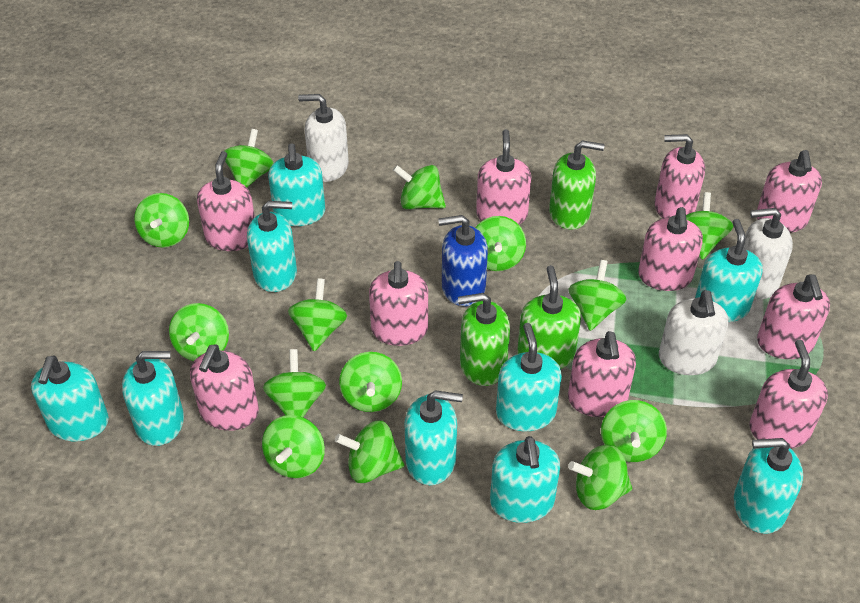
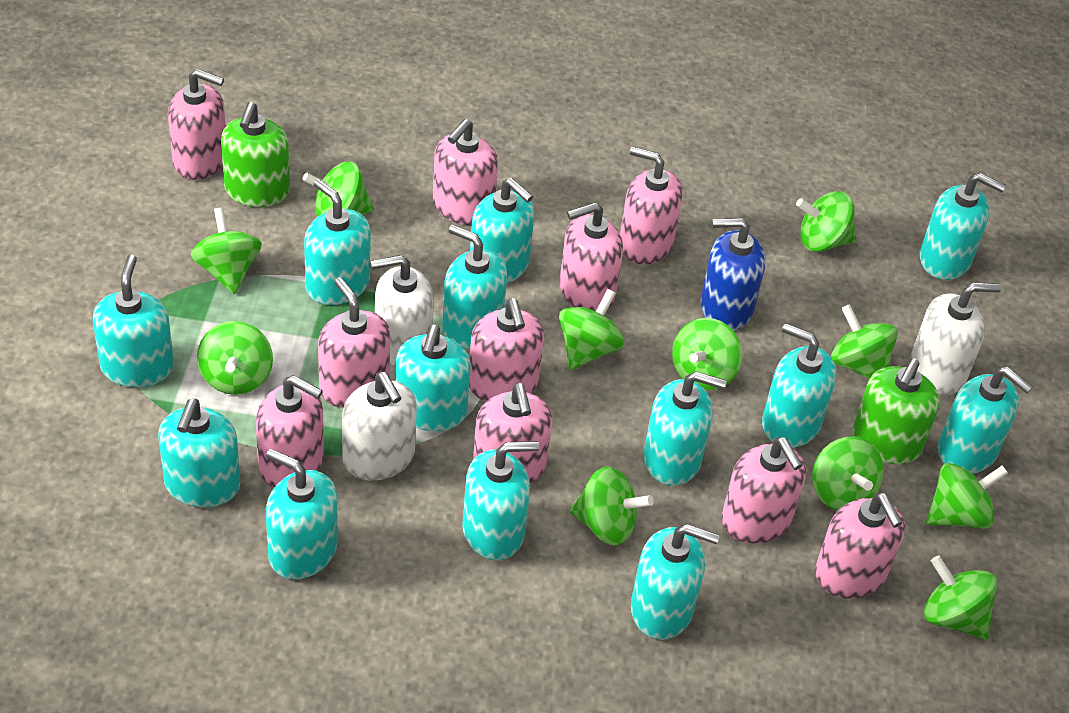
green soap dispenser: [458,293,510,386] [517,265,581,369] [549,140,604,230] = 3 -> [221,102,290,207] [853,358,940,464] = 2
green spinning top: [134,193,189,248] [169,303,229,361] [224,129,274,187] [262,415,325,478] [263,349,326,417] [288,278,347,351] [335,420,405,483] [339,352,402,412] [393,165,446,209] [476,216,526,271] [568,260,627,331] [568,445,632,510] [601,400,667,462] [686,192,733,260] = 14 -> [191,207,262,294] [197,321,273,395] [303,162,374,217] [559,289,625,370] [570,466,654,546] [672,318,742,391] [796,191,857,252] [812,436,884,510] [831,304,898,379] [924,556,998,640] [926,463,1008,529] = 11
turquoise soap dispenser: [31,355,109,441] [122,351,184,446] [247,201,297,292] [268,143,325,226] [405,390,463,485] [490,436,560,523] [496,323,562,432] [695,219,763,322] [734,438,803,534] = 9 -> [93,254,174,387] [158,399,241,507] [266,449,338,580] [304,179,371,305] [395,325,471,431] [442,224,507,348] [462,441,539,560] [470,178,535,283] [631,524,720,640] [644,371,727,486] [762,323,836,448] [920,173,1006,280] [938,367,1033,474] = 13

